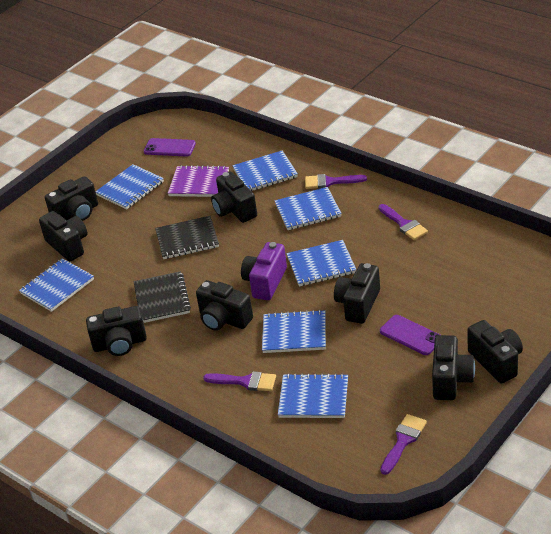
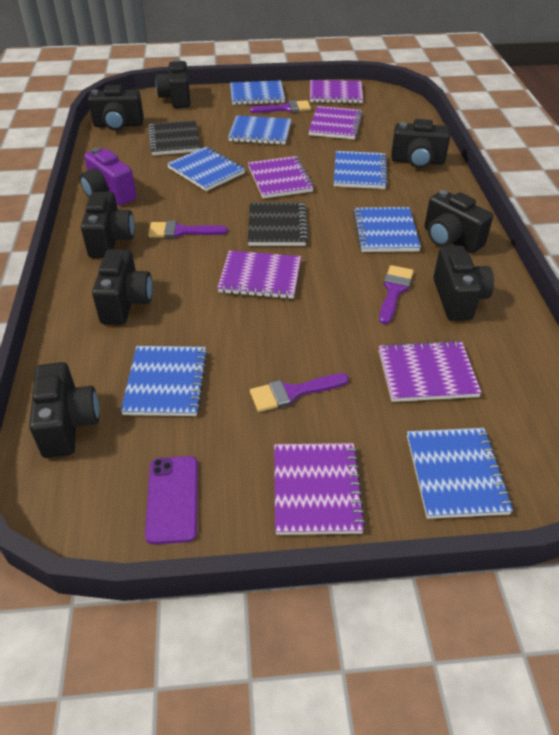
purple notebook: [168,165,229,197] = 1 -> [217,250,301,299] [248,156,314,198] [274,443,366,535] [308,106,362,139] [310,80,363,104] [379,340,482,402] = 6
purple phone: [144,138,196,156] [380,315,440,355] = 2 -> [145,456,198,544] = 1

